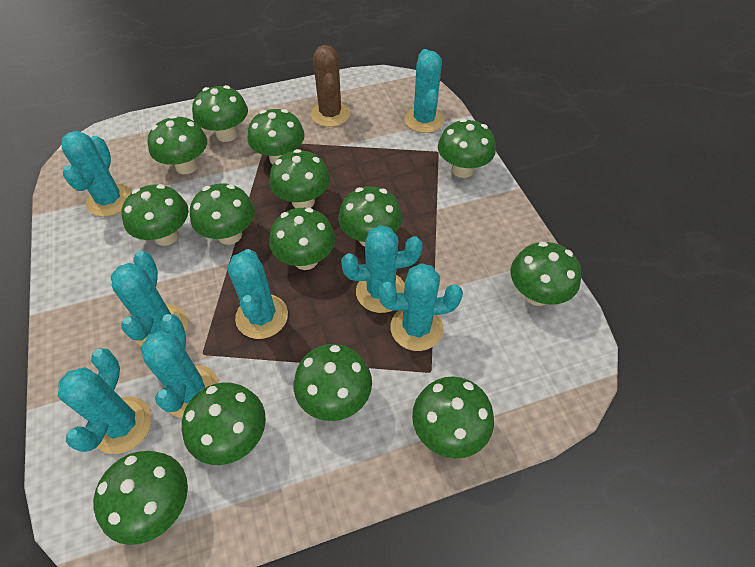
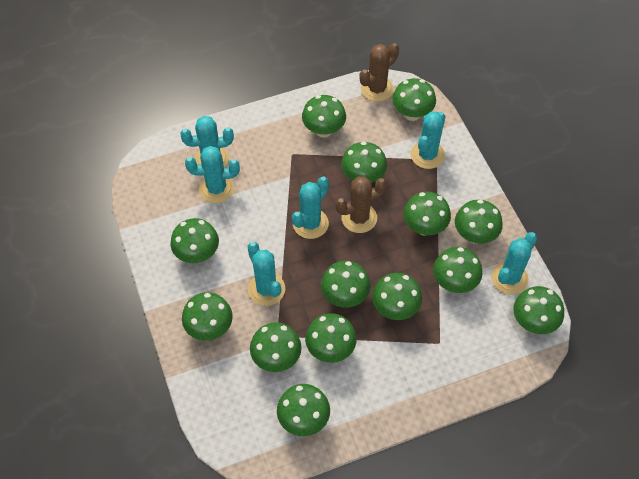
brown cactus: [311,45,350,127] = 1 -> [335,176,387,233] [359,43,399,102] = 2
turquoise cactus: [58,348,152,454] [61,131,132,217] [111,251,188,346] [140,314,219,418] [227,249,288,339] [341,225,423,313] [379,263,463,351] [405,49,444,133] = 8 -> [180,116,234,168] [185,146,240,203] [247,242,285,306] [292,177,329,239] [411,112,445,169] [491,232,537,294] = 6

